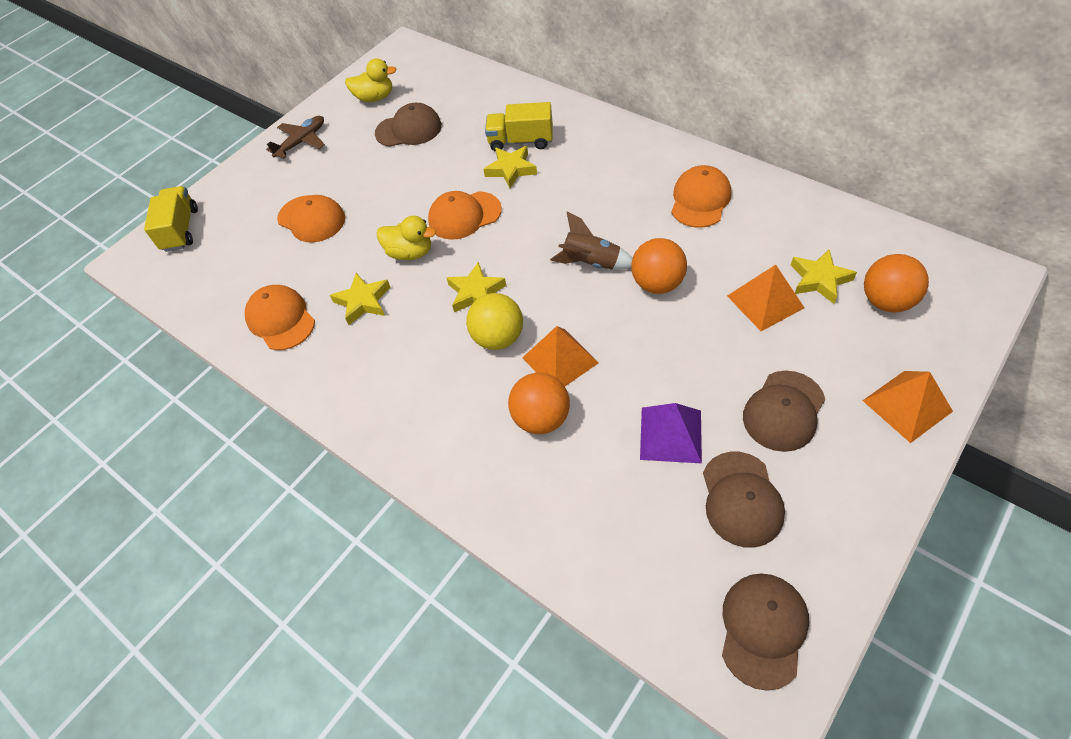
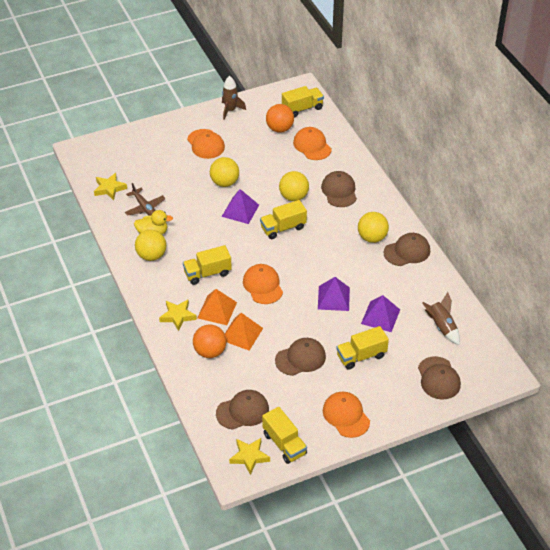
brown cap: [375,103,442,147] [703,452,785,548] [722,573,809,691] [743,371,825,452] = 4 -> [216,390,269,430] [275,338,326,376] [321,171,357,207] [384,233,430,266] [418,356,461,400] = 5
brown rocket: [550,212,633,269] = 1 -> [222,76,246,120] [422,292,460,345] = 2
orange ball: [508,372,570,434] [631,238,687,294] [864,254,929,313] = 3 -> [193,324,227,358] [266,104,294,133] = 2
orange pyramid: [522,326,599,386] [727,265,804,331] [862,371,953,443] = 3 -> [197,289,237,325] [225,313,263,351] = 2
purple pyramid: [640,403,702,463] = 1 -> [222,189,259,224] [318,277,350,311] [361,295,400,332] = 3
yellow ball: [466,293,523,350] = 1 -> [135,230,166,261] [210,157,239,187] [279,171,309,201] [358,212,389,243] = 4
yellow duck: [345,58,397,102] [377,216,436,260] = 2 -> [134,210,173,235] = 1
yellow star: [330,273,390,325] [447,262,506,312] [483,146,537,188] [791,249,857,304] = 4 -> [94,173,127,200] [159,300,197,331] [229,438,270,475] = 3
yellow truck: [144,186,198,252] [485,102,553,152] = 2 -> [183,245,232,285] [260,200,307,239] [262,407,307,464] [282,86,324,118] [337,326,389,370] = 5

